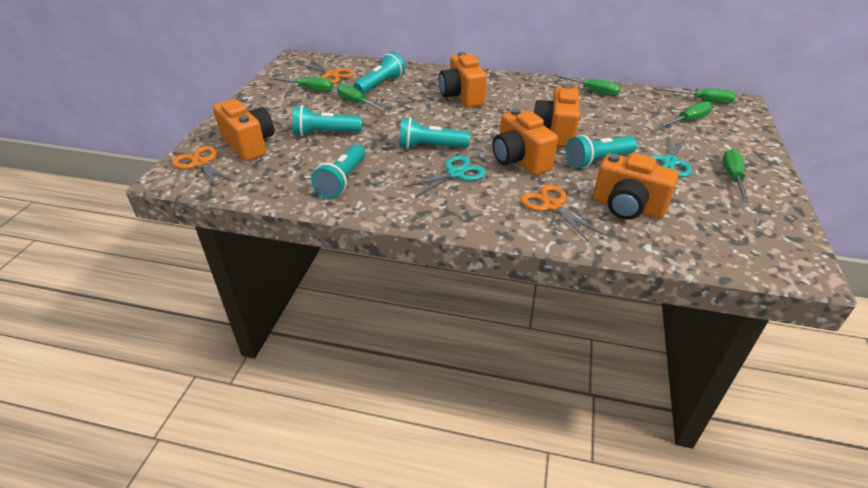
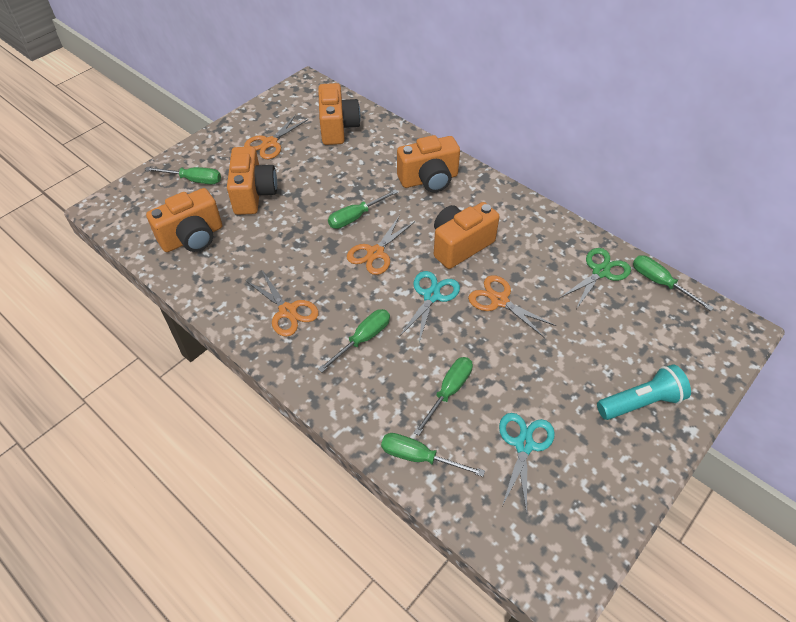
green scissors: none = 0 -> [560,248,631,309] = 1
orange scissors: [172,146,236,188] [299,59,354,84] [520,185,605,242] = 3 -> [244,115,307,159] [245,271,319,337] [347,215,414,275] [468,275,556,338] = 4
turquoise flashlight: [292,105,362,136] [311,144,366,198] [354,52,406,95] [399,117,470,149] [566,135,637,168] = 5 -> [597,364,691,420] = 1

